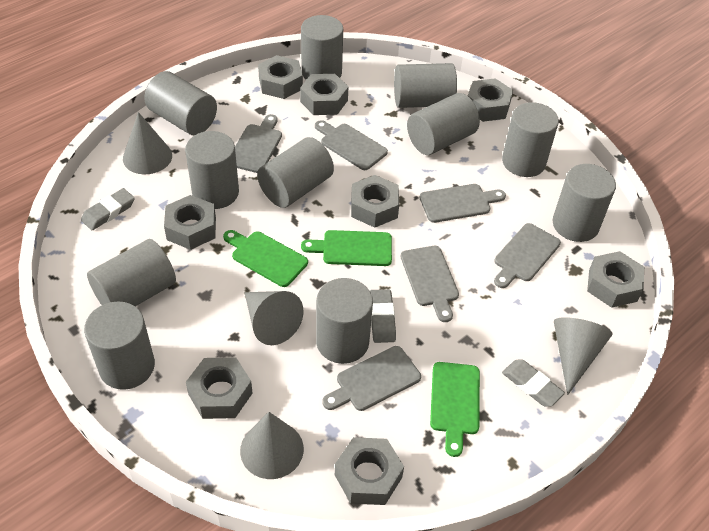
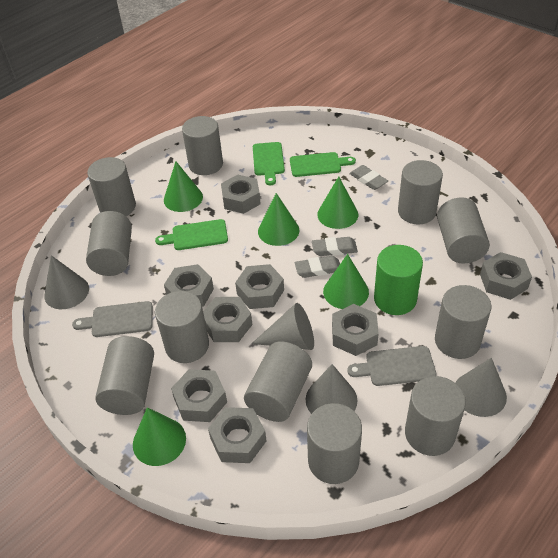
green cone: none = 0 -> [133,407,186,466] [164,161,203,212] [258,193,299,246] [317,176,358,229] [323,254,369,309] = 5
green cylinder: none = 0 -> [374,245,423,315] = 1
grey cutting board: [235,114,282,173] [315,120,388,170] [322,346,421,411] [400,246,459,322] [419,184,506,223] [494,223,561,288] = 6 -> [72,301,153,337] [347,346,437,386] = 2

